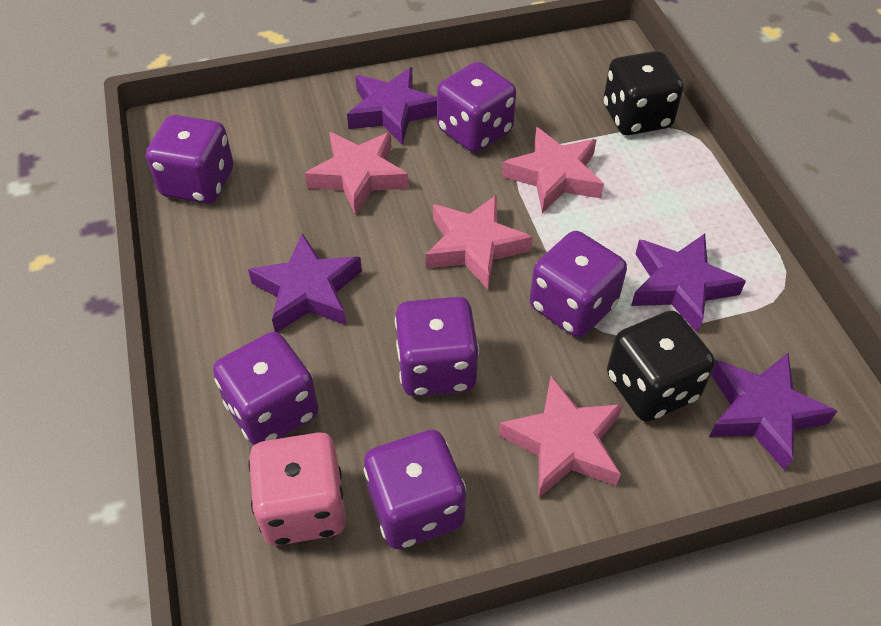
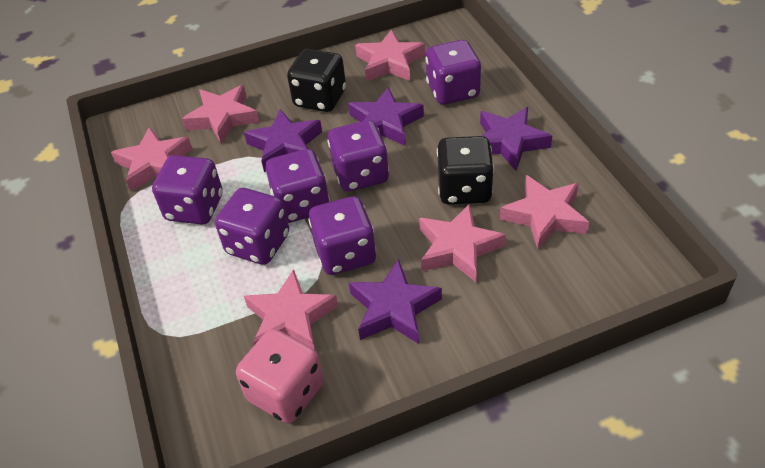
pink star: [305,132,409,215] [425,195,533,289] [499,376,623,498] [502,127,604,213] = 4 -> [111,127,192,192] [182,85,259,144] [244,269,338,350] [355,29,425,82] [419,203,506,282] [500,175,589,249] = 6

